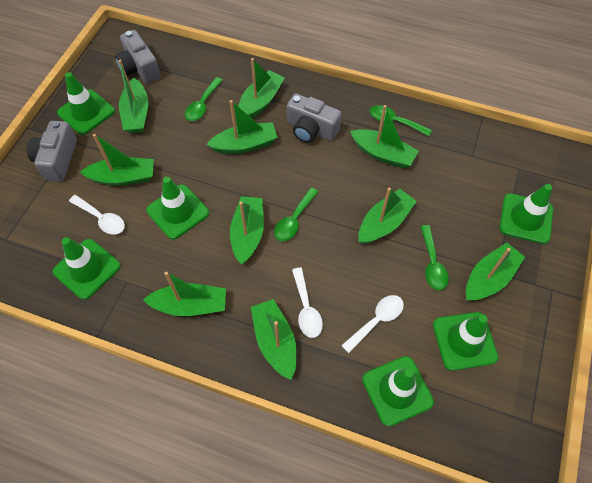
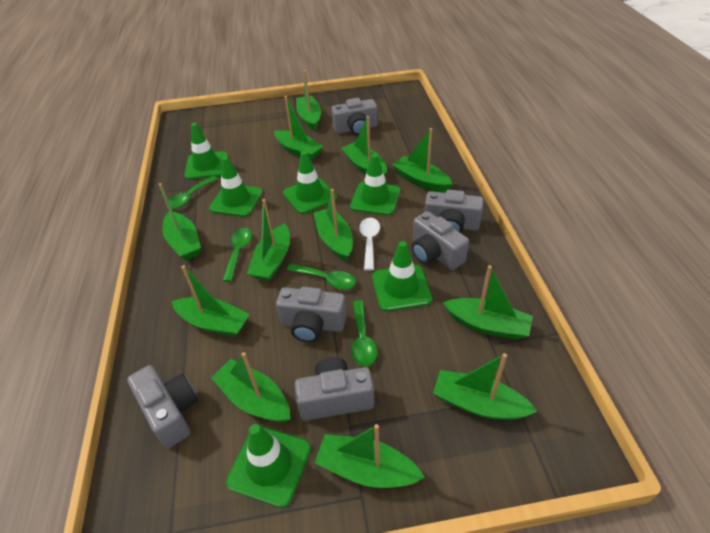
green boat: [80,134,154,186] [118,60,148,133] [143,271,226,316] [206,100,278,154] [230,196,264,264] [238,58,285,118] [251,299,297,380] [350,105,419,168] [359,187,417,244] [466,242,525,301] = 10 -> [158,183,201,260] [171,265,250,337] [211,352,290,423] [247,199,290,281] [274,96,323,160] [296,70,321,131] [314,189,353,262] [315,424,425,488] [342,116,387,176] [392,128,452,192] [433,353,537,420] [443,265,533,340] = 12
grey camera: [27,121,77,182] [115,30,161,84] [287,93,341,143] = 3 -> [127,365,198,448] [276,287,347,342] [295,357,374,421] [331,98,378,135] [412,211,469,270] [424,190,484,233] = 6
white spoon: [69,195,125,235] [292,267,323,338] [341,295,404,353] = 3 -> [359,218,380,271] = 1

